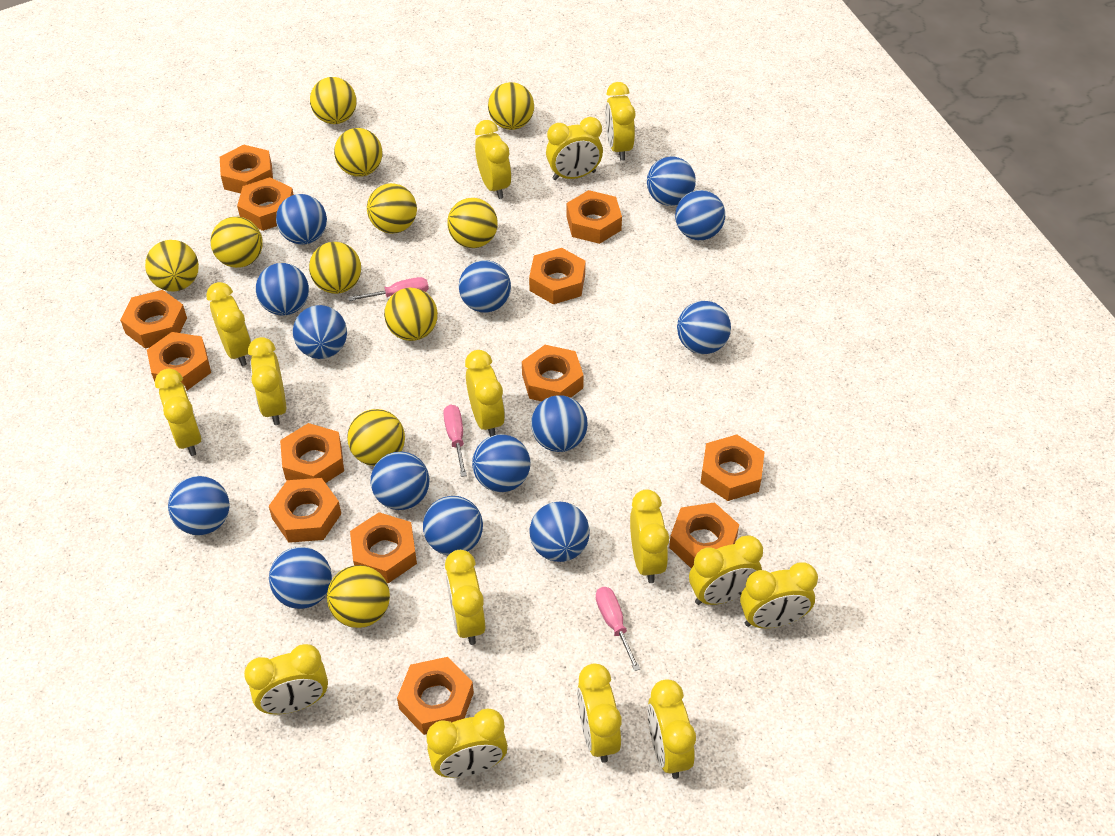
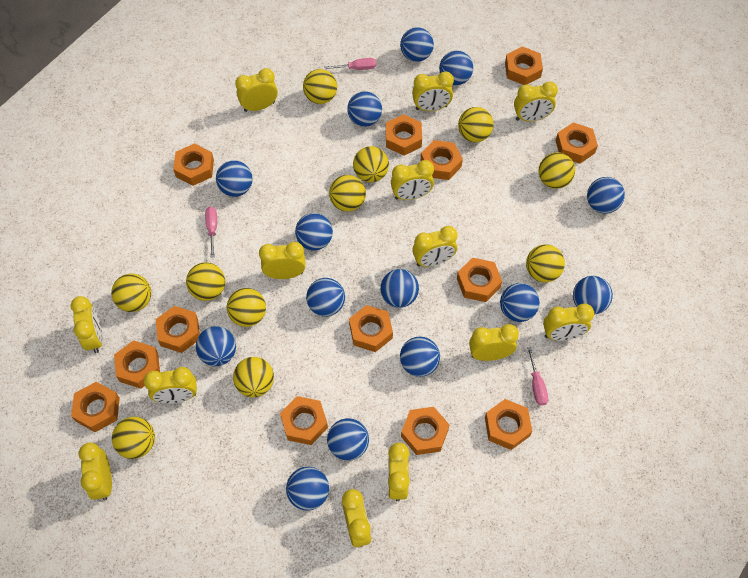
yellow clock: [155,369,202,456] [206,282,251,366] [244,644,328,714] [248,337,286,425] [426,709,508,778] [445,550,485,645] [465,350,505,437] [475,120,511,199] [546,117,603,180] [577,663,621,763] [605,82,635,161] [630,489,669,583] [647,679,696,779] [689,535,763,605] [740,563,818,628] = 15 -> [70,296,103,353] [78,442,112,500] [144,367,197,404] [235,68,278,112] [259,242,306,279] [342,489,371,547] [388,443,410,501] [391,160,434,200] [412,72,454,111] [412,226,458,267] [469,324,519,361] [514,82,558,122] [543,304,594,341] = 13

